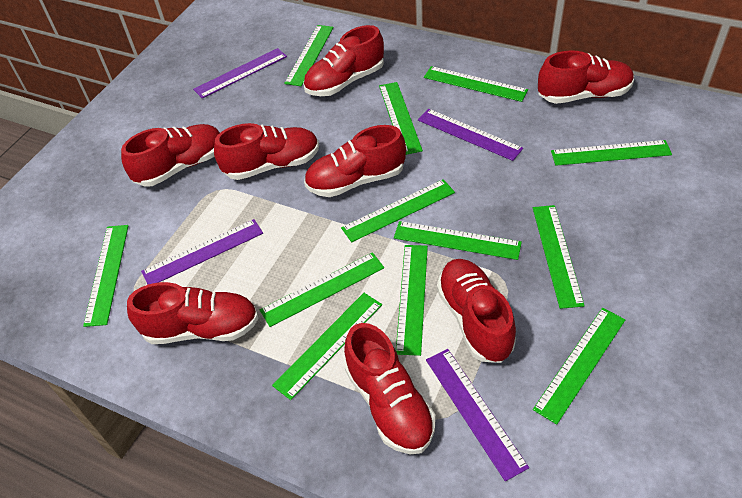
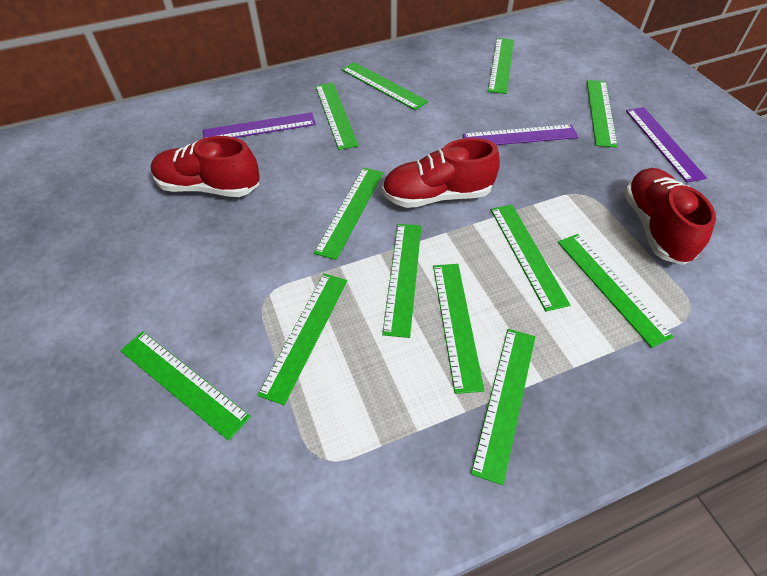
purple ruler: [141,219,263,284] [193,48,287,99] [418,109,523,161] [426,349,529,481] = 4 -> [203,112,316,138] [463,124,578,145] [626,107,707,182] = 3
red shoe: [121,124,220,187] [127,282,258,344] [214,123,319,180] [303,25,384,96] [304,125,406,197] [344,323,435,454] [437,259,516,363] [538,50,634,104] = 8 -> [151,136,260,197] [382,138,500,208] [624,168,716,265] = 3

